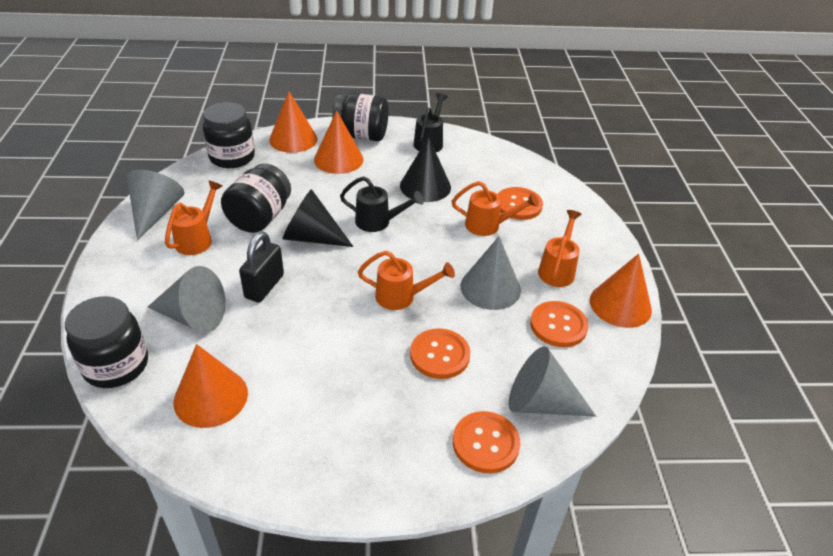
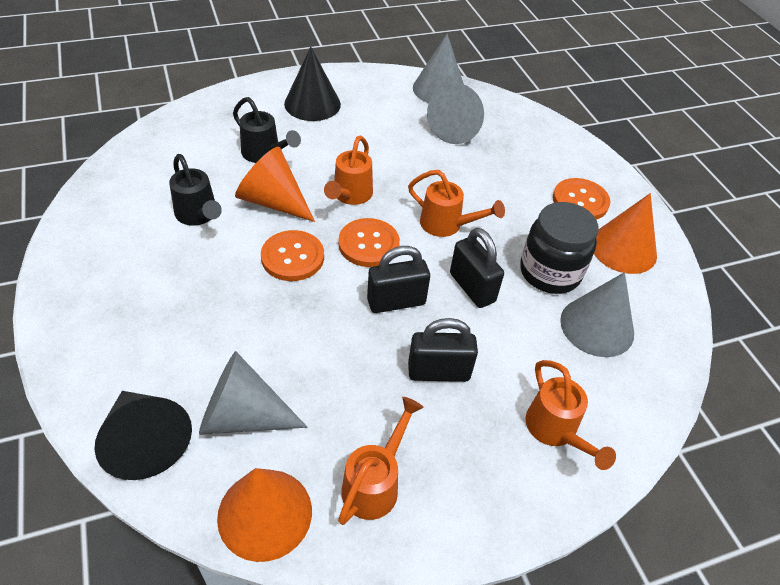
black jar: [65,296,148,388] [203,102,255,168] [221,163,291,233] [332,93,389,141] = 4 -> [520,202,599,294] = 1
black padlock: [239,232,284,303] = 1 -> [367,246,430,313] [408,318,478,382] [450,228,504,308] = 3
orange button: [410,328,470,379] [453,411,520,473] [497,187,543,220] [530,301,588,347] = 4 -> [261,230,324,281] [338,218,400,267] [553,178,611,220] = 3
orange cone: [174,344,248,428] [269,91,317,153] [314,110,364,174] [590,254,652,328] = 4 -> [217,468,312,562] [235,146,315,222] [594,193,657,274] = 3

